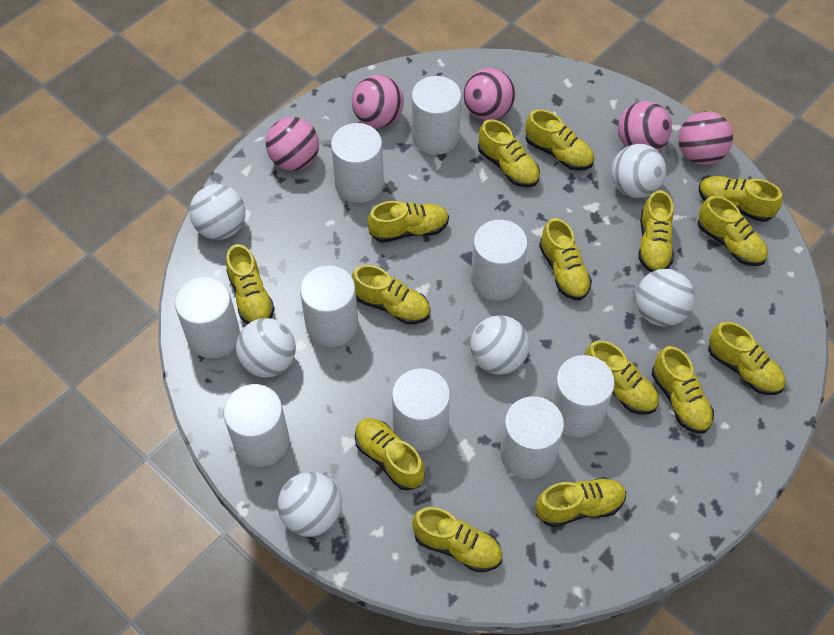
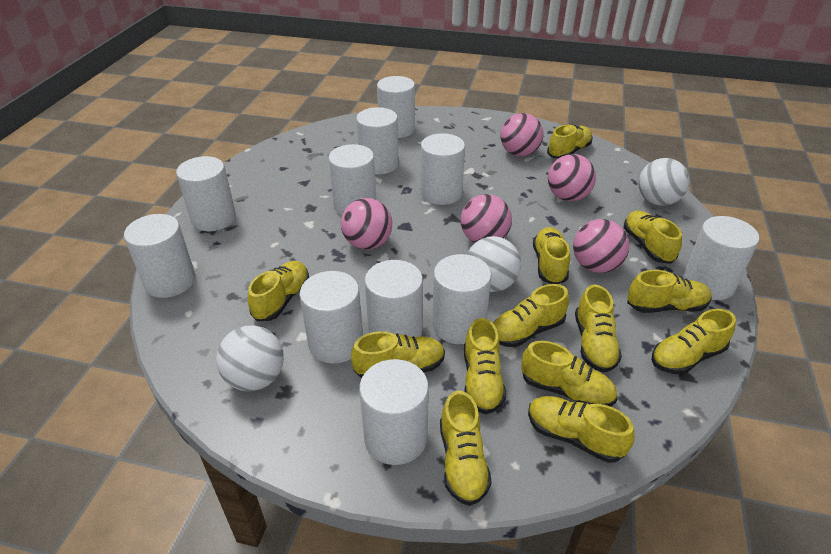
white ball: [189,184,245,240] [236,318,296,378] [278,472,342,537] [470,315,530,375] [611,144,666,198] [636,269,695,327] = 6 -> [216,326,284,391] [467,236,521,292] [639,158,689,206] = 3
white cylinder: [175,277,240,358] [223,384,289,467] [300,265,358,347] [331,123,384,203] [392,368,450,451] [412,76,461,155] [471,220,528,301] [500,396,564,479] [551,355,615,438] = 9 -> [124,214,195,298] [176,156,236,231] [300,271,363,364] [329,144,376,215] [356,107,399,175] [359,359,429,465] [365,260,423,337] [377,76,415,138] [421,133,465,205] [432,254,492,344] [683,216,759,300] = 11
yellow shoe: [226,244,275,324] [352,265,430,324] [355,418,425,491] [368,201,449,243] [412,507,502,572] [478,119,540,187] [525,109,594,171] [536,477,626,527] [539,218,592,300] [585,340,659,414] [638,190,674,272] [652,346,714,433] [698,196,768,266] [699,176,782,222] [708,322,786,395] = 15 -> [248,261,309,321] [351,331,445,378] [440,391,492,506] [464,318,506,414] [493,284,569,347] [521,341,617,407] [528,396,635,463] [533,227,570,284] [547,125,593,159] [575,285,622,373] [624,211,682,264] [627,270,711,313] [652,309,736,375] = 13

